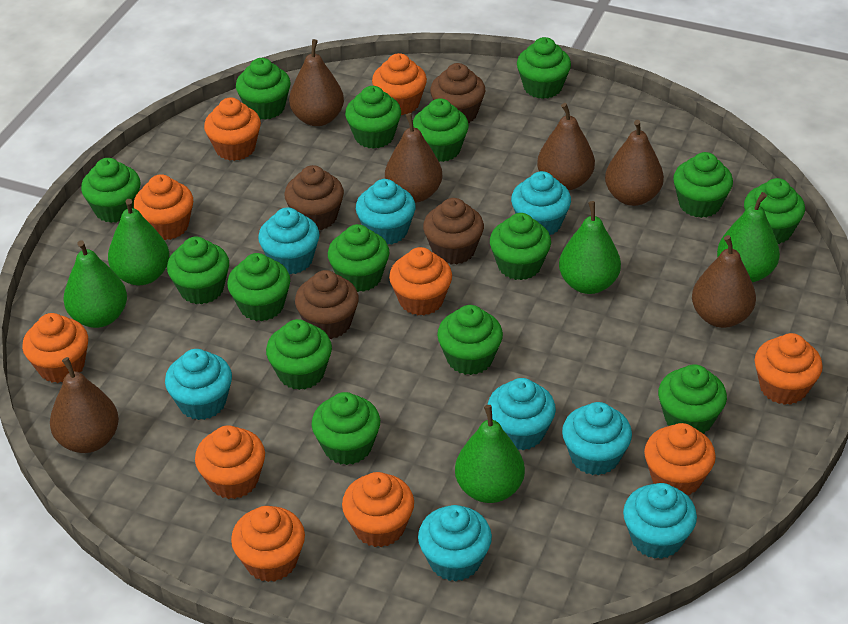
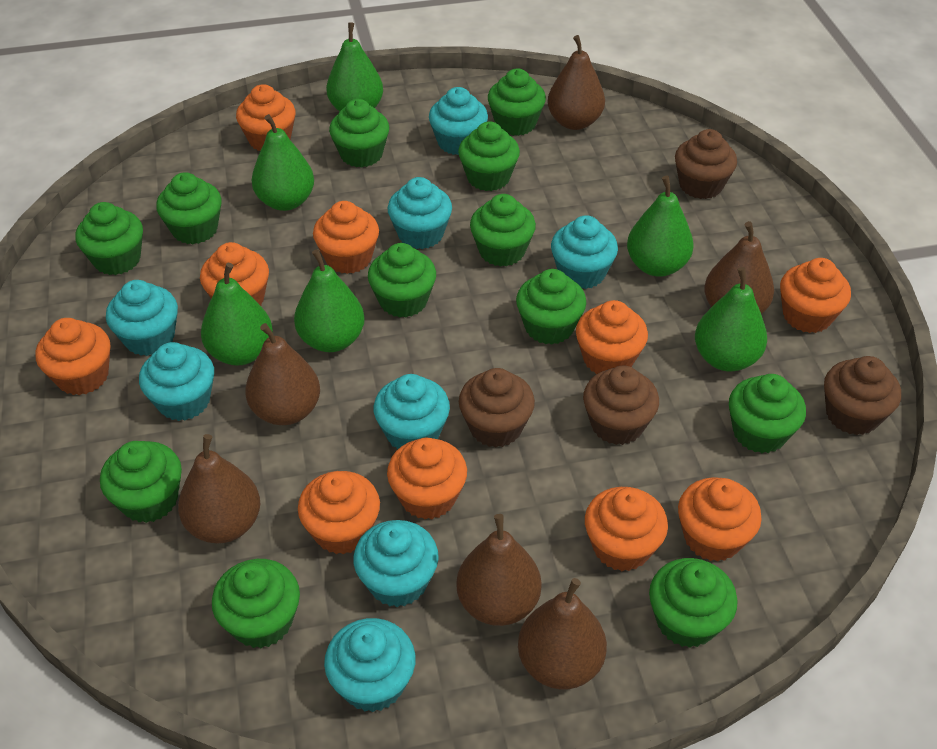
green cupcake: [81,158,140,223] [167,237,229,304] [227,253,290,321] [236,58,291,120] [266,319,332,390] [311,392,380,465] [328,224,389,292] [345,86,401,149] [413,98,469,162] [437,305,503,375] [490,213,551,280] [517,37,571,99] [658,364,727,434] [673,152,733,218] [744,178,805,244] = 15 -> [76,202,143,275] [100,441,182,523] [156,172,222,244] [212,559,300,648] [329,99,389,168] [368,243,436,318] [458,121,520,191] [470,194,536,267] [488,69,546,136] [516,269,586,345] [649,558,738,648] [729,374,806,453] = 12
green pear: [63,240,127,328] [108,199,170,285] [455,405,525,503] [559,201,621,294] [717,192,780,282] = 5 -> [201,263,273,366] [252,114,314,211] [294,249,365,352] [326,22,383,111] [627,176,694,277] [695,267,767,372] = 6

